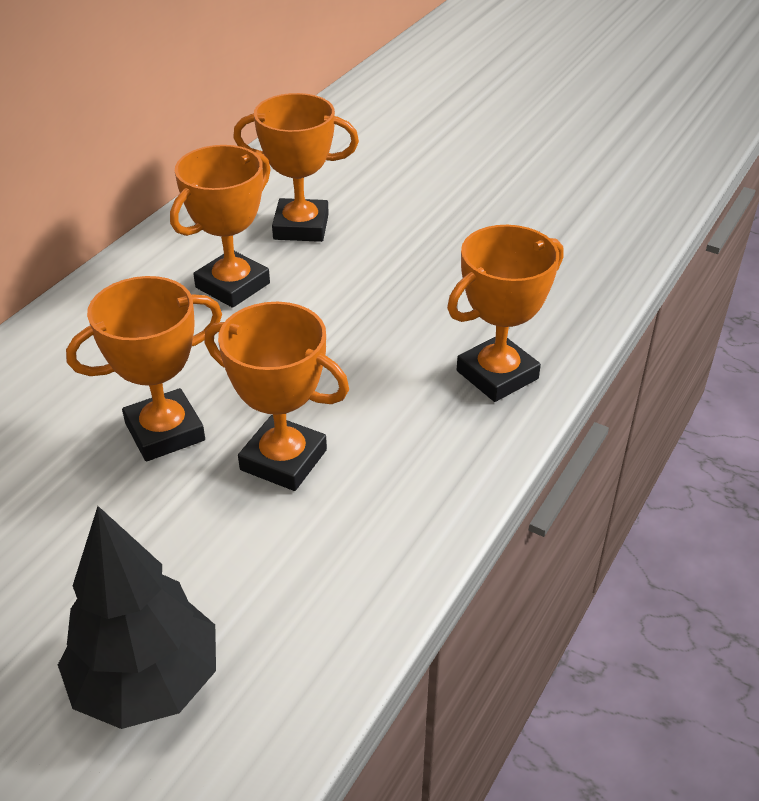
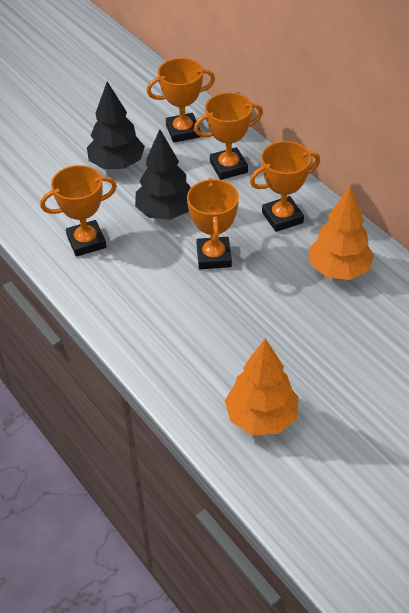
black tree: [58,506,216,729] = 1 -> [87,82,145,169] [135,129,191,220] = 2
orange tree: none = 0 -> [225,338,299,435] [309,187,374,280] = 2

